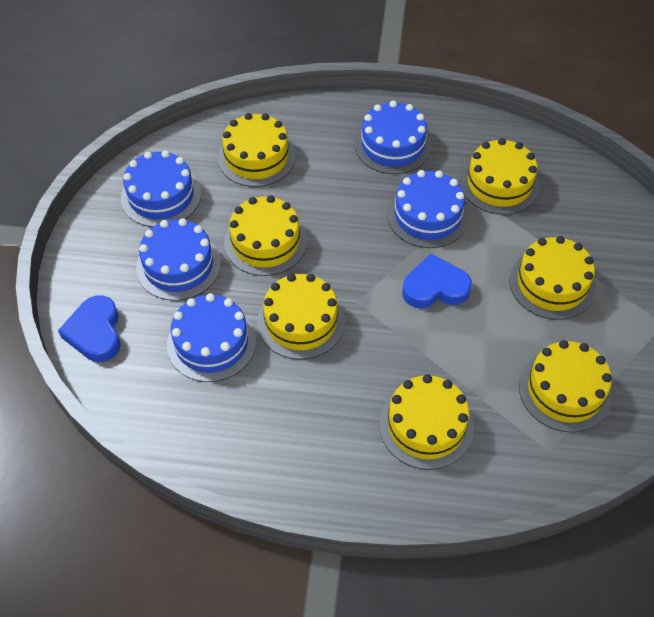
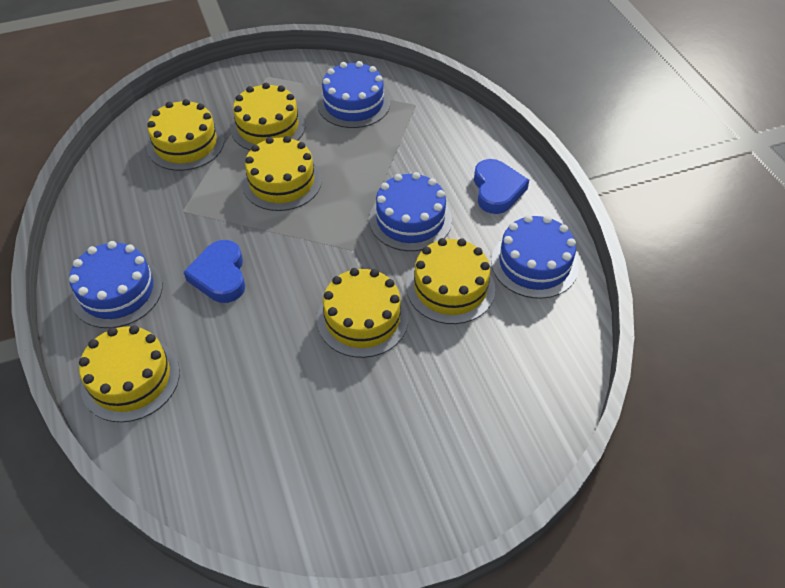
blue cake: [121,150,201,227] [136,218,221,301] [167,293,256,382] [355,101,432,174] [387,170,469,248] = 5 -> [69,241,163,328] [317,61,390,128] [369,172,452,251] [491,215,579,299] = 4
yellow cake: [218,113,295,187] [224,195,307,276] [257,274,345,360] [379,374,474,470] [460,138,540,215] [509,236,596,320] [519,340,612,432] = 7 -> [79,325,180,422] [147,99,224,171] [230,83,306,150] [242,136,322,211] [317,268,408,358] [406,238,495,324] = 6

